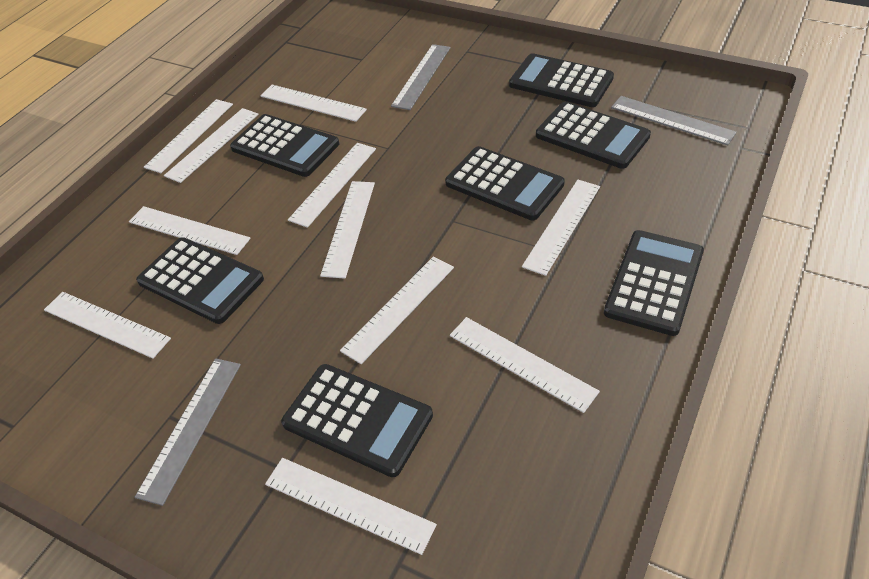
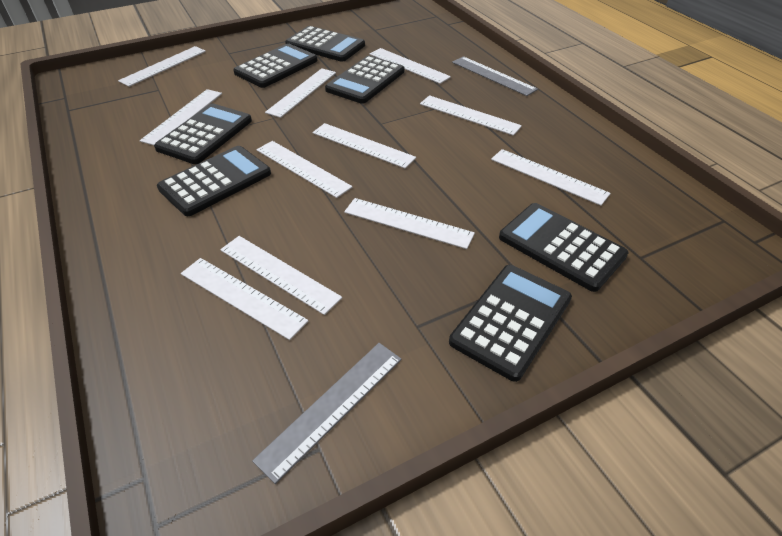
grey ruler: [135,358,241,506] [391,44,451,110] [611,96,737,145] = 3 -> [252,343,402,484] [452,56,538,96] = 2

